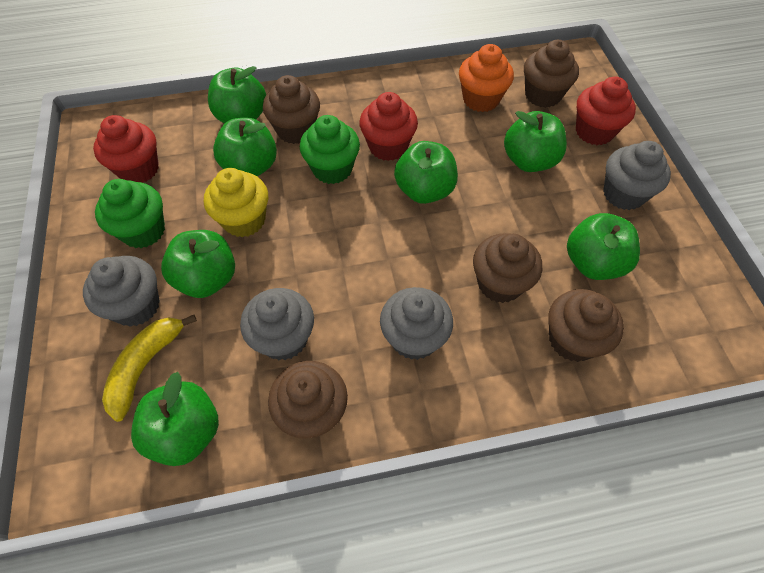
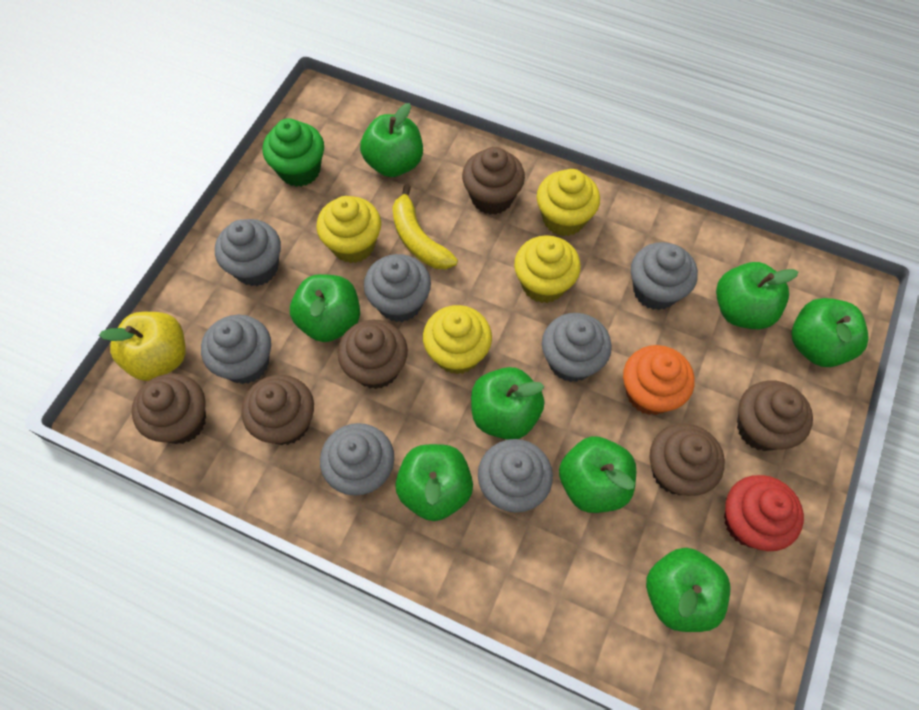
brown cupcake: [263,75,320,144] [268,361,348,439] [473,233,542,303] [524,40,579,108] [548,289,624,362] = 5 -> [132,373,206,444] [241,375,314,445] [338,319,408,389] [462,147,525,215] [650,424,725,496] [737,380,813,451] = 6
green apple: [131,372,219,466] [161,230,235,298] [208,66,266,123] [213,118,277,176] [394,141,458,204] [504,111,567,172] [567,213,640,280] = 7 -> [290,274,360,342] [360,103,423,177] [395,444,473,521] [471,367,544,440] [559,436,636,513] [646,548,730,632] [716,262,799,329] [791,298,869,367] = 8
green cupcake: [95,179,165,248] [300,115,360,184] = 2 -> [263,118,324,187] = 1
grey cupcake: [83,256,160,327] [240,288,314,360] [380,287,453,360] [603,141,671,210] = 4 -> [201,315,271,384] [215,219,281,286] [320,423,394,496] [364,254,431,322] [478,439,553,513] [542,313,612,382] [631,242,698,310] = 7
red cupcake: [93,115,159,183] [359,92,418,161] [576,77,636,145] = 3 -> [724,475,804,551] = 1
yellow apple: none = 0 -> [99,312,186,381] = 1
yellow cupcake: [204,168,268,237] = 1 -> [316,196,381,263] [423,305,492,374] [514,235,581,303] [537,169,600,236] = 4

